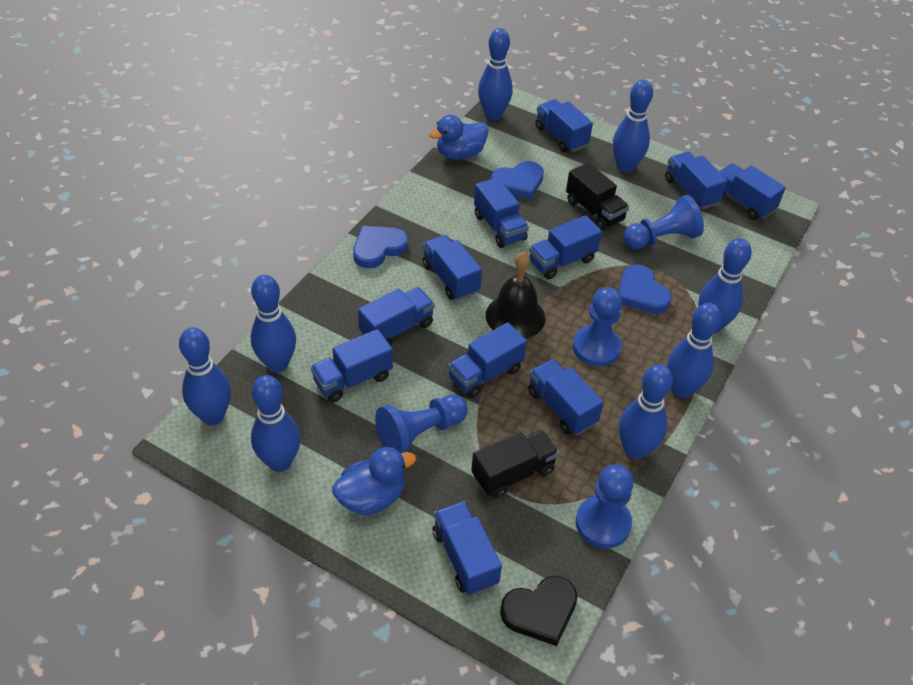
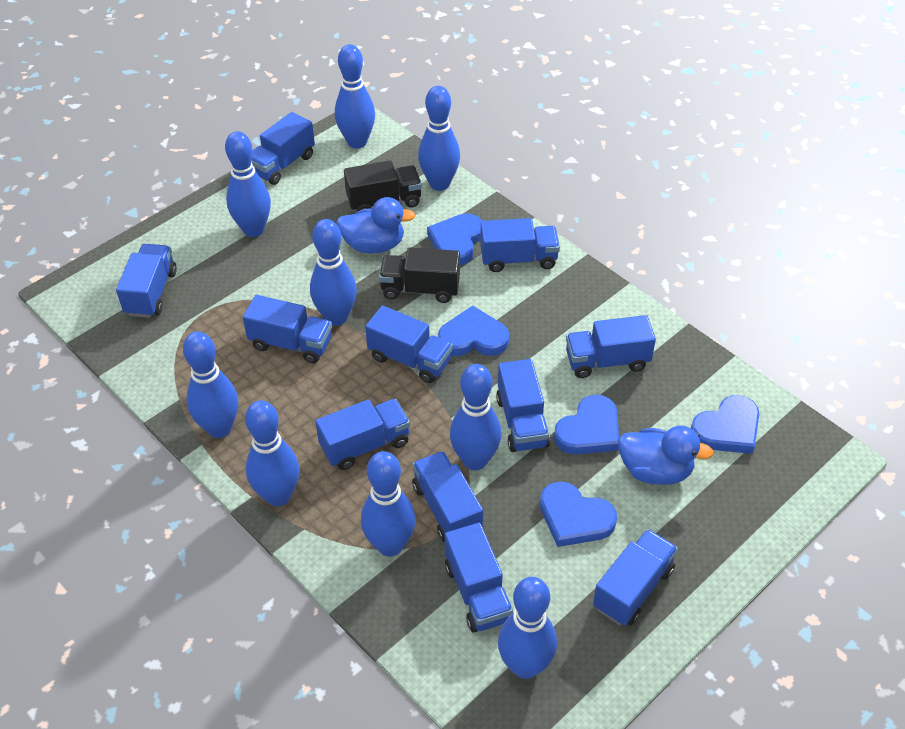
black bell: [486,252,545,339] = 1 -> none = 0
black heart: [500,576,577,646] = 1 -> none = 0
blue bowling pin: [179,327,231,425] [251,275,296,373] [251,375,300,472] [478,28,513,120] [613,80,653,173] [619,364,673,460] [667,303,721,398] [698,238,752,333] = 8 -> [183,331,238,438] [225,131,271,237] [245,400,299,507] [310,219,357,326] [335,44,375,148] [361,451,416,557] [418,86,460,191] [450,364,501,470] [498,577,557,679] = 9
blue heart: [353,226,408,268] [491,161,544,200] [619,264,672,314] = 3 -> [427,213,482,265] [438,306,509,356] [540,481,617,547] [554,394,619,454] [691,395,759,454] = 5
blue pawn: [375,394,468,453] [573,287,622,367] [576,464,634,549] [624,195,704,249] = 4 -> none = 0

